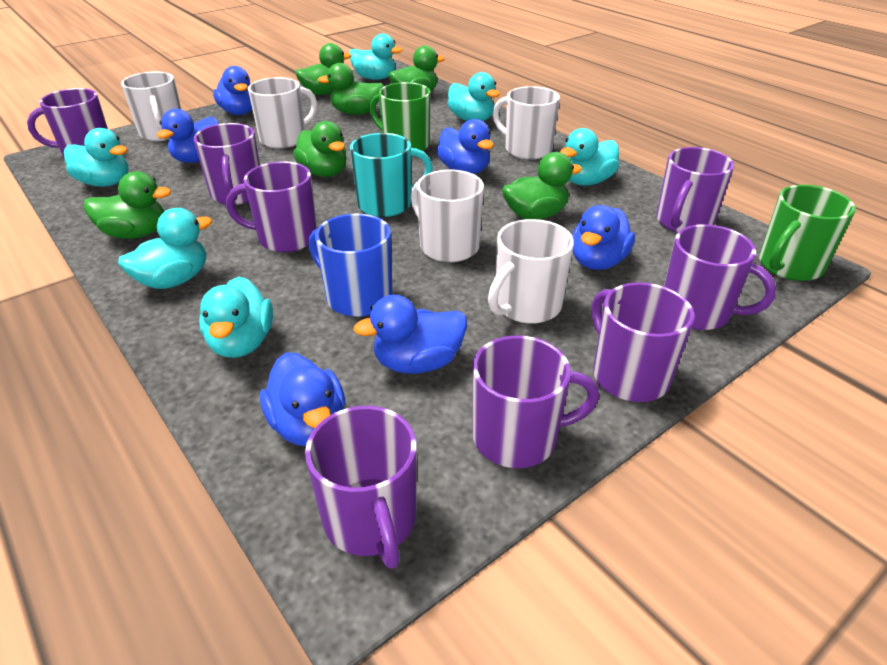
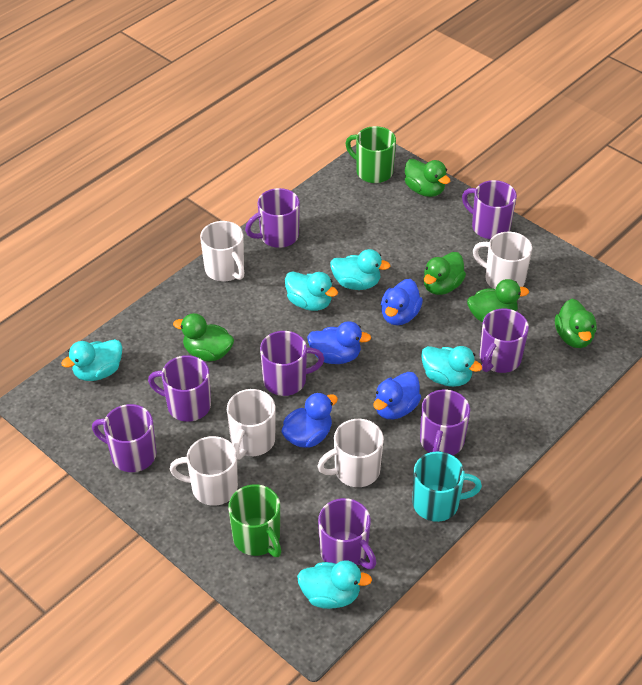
blue duck: [157,109,219,163] [213,66,252,115] [260,352,345,446] [354,295,467,374] [437,119,494,174] [572,205,635,270] = 6 -> [282,392,338,448] [307,321,371,364] [374,372,421,419] [381,279,423,325] = 4
blue mug: [309,214,392,317] = 1 -> none = 0
green duck: [84,171,171,239] [293,121,347,177] [295,43,351,95] [318,63,384,115] [389,46,445,91] [502,152,582,220] = 6 -> [173,313,234,361] [405,159,450,197] [424,252,466,295] [467,279,529,322] [555,299,596,348] = 5
turquoise duck: [64,128,129,187] [118,208,212,289] [199,277,273,358] [350,34,402,80] [448,72,500,121] [560,128,619,186] = 6 -> [61,339,122,381] [285,271,338,311] [297,560,372,609] [330,249,390,290] [421,346,482,387] = 5

